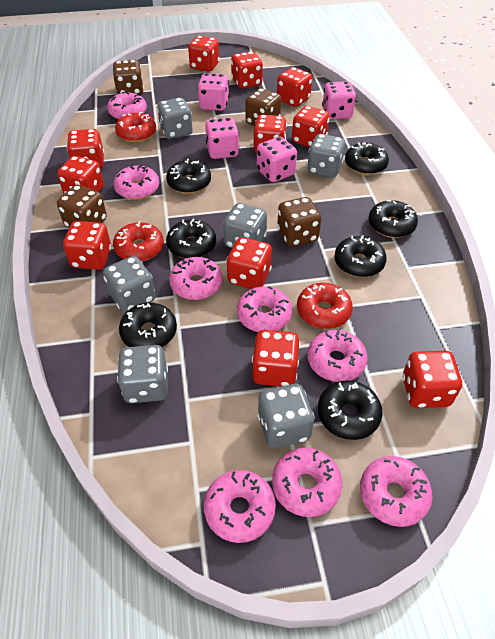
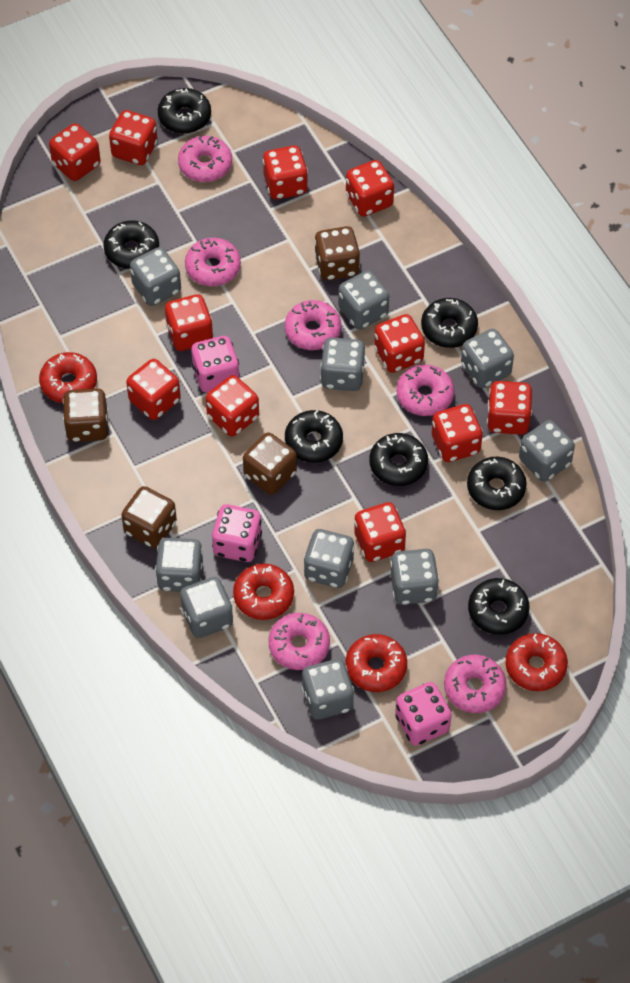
grey dice: [103,256,156,313] [117,345,168,403] [157,98,193,139] [223,203,267,248] [257,384,314,448] [307,134,345,178] = 6 -> [130,247,181,306] [155,538,203,592] [180,577,233,638] [302,659,354,719] [303,529,355,588] [320,337,365,391] [338,271,389,330] [390,549,439,605] [461,329,514,388] [519,420,575,482] = 10
pink dice: [197,73,229,111] [205,117,239,159] [257,137,297,182] [322,81,356,119] = 4 -> [191,336,240,393] [212,504,262,562] [395,682,452,746] = 3
pink donut: [107,92,147,119] [114,165,159,200] [169,257,223,300] [204,470,276,543] [237,286,292,332] [272,448,342,517] [307,330,367,382] [360,456,433,527] = 8 -> [178,135,232,182] [185,238,241,286] [268,613,330,670] [285,300,341,350] [396,364,454,416] [444,654,506,713] = 6
red donut: [113,221,164,261] [115,112,156,142] [297,283,353,329] = 3 -> [39,352,97,403] [233,564,294,620] [346,634,407,692] [505,633,568,691] = 4

